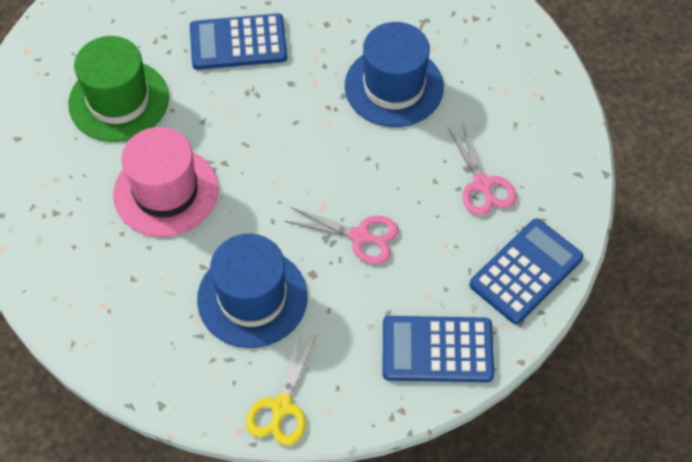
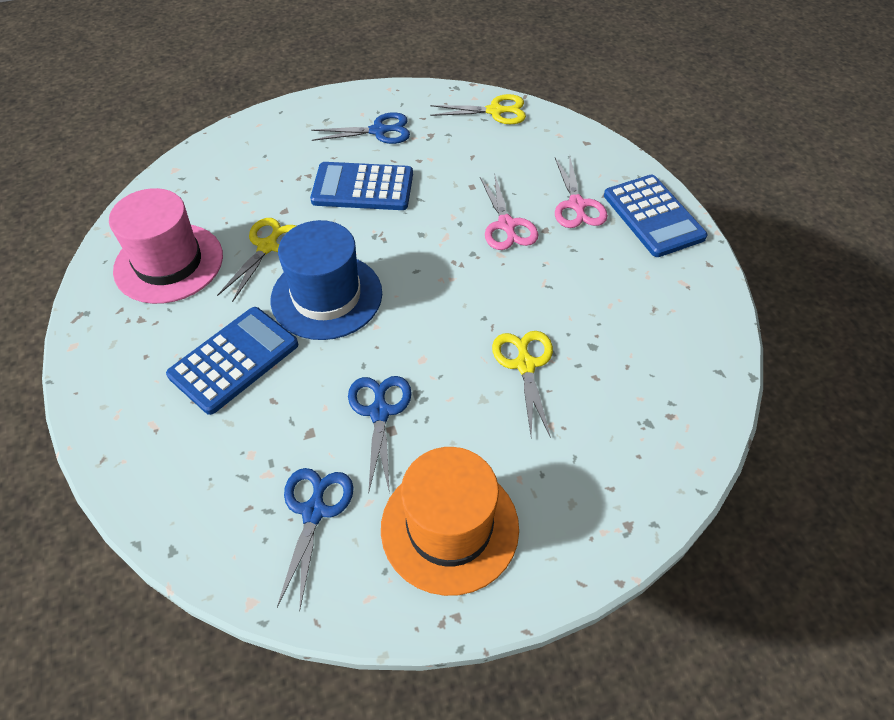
blue hat: [197,234,308,348] [345,22,444,127] = 2 -> [271,220,382,340] = 1
blue scissors: none = 0 -> [277,468,353,608] [311,112,410,144] [348,376,412,494] = 3
green hat: [68,36,169,142] = 1 -> none = 0
orange hat: none = 0 -> [381,447,519,596] = 1
yellow scissors: [246,332,317,446] = 1 -> [217,218,296,302] [430,94,526,124] [492,331,553,438] = 3

